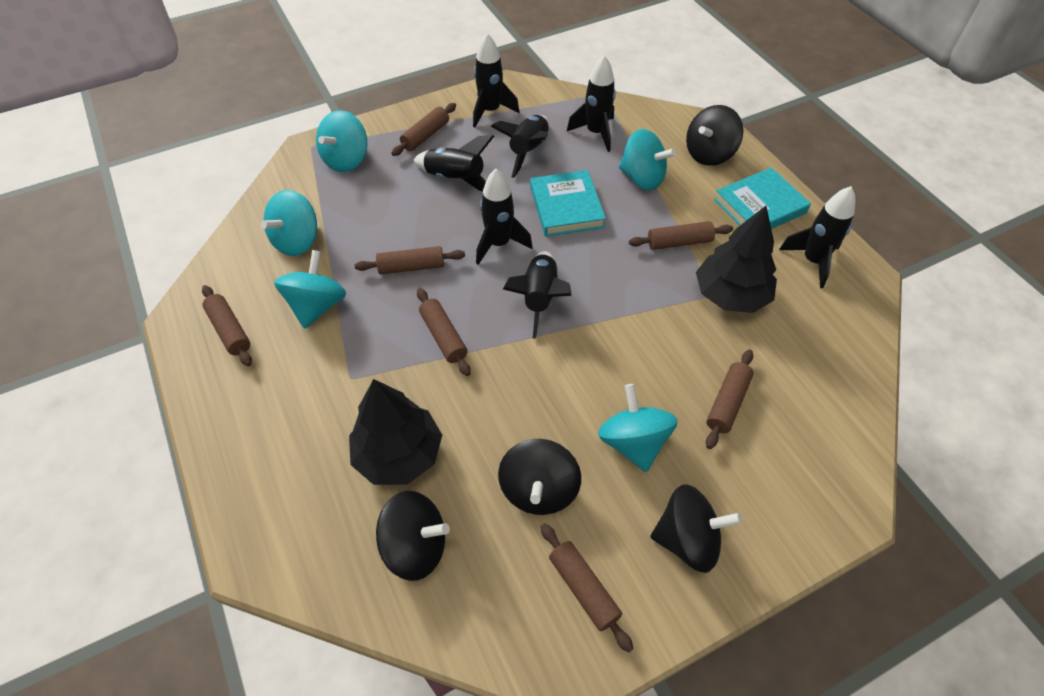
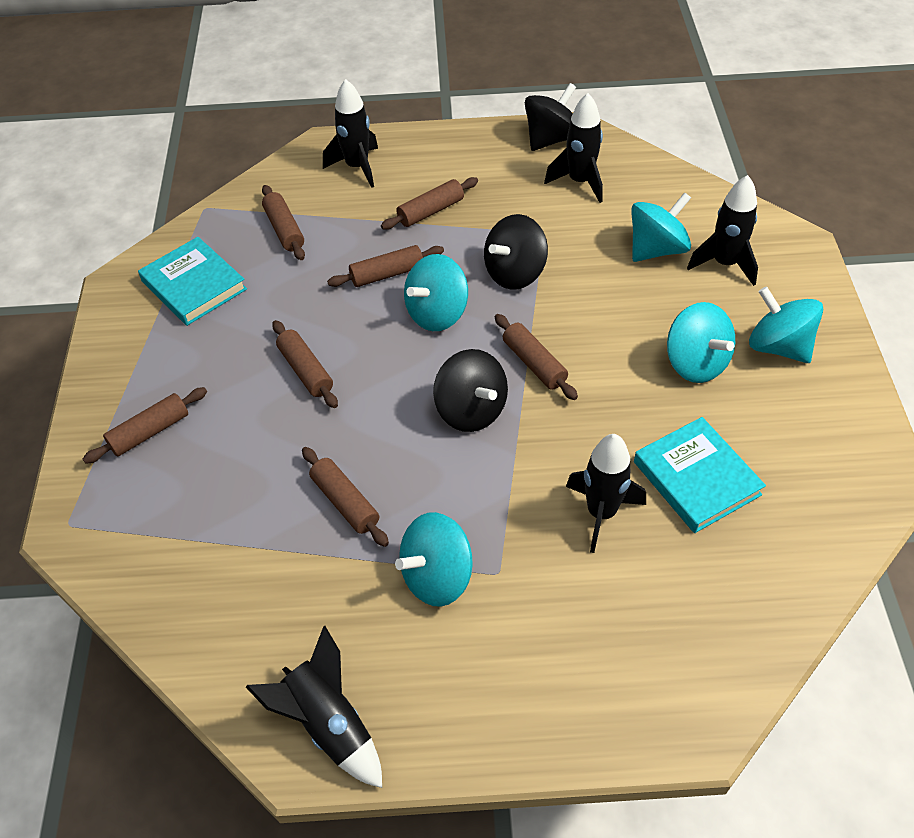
black rocket: [413,135,494,191] [473,34,520,127] [476,169,533,265] [491,115,549,178] [503,251,572,339] [567,55,616,152] [779,186,856,288] = 7 -> [246,626,382,788] [323,79,378,188] [544,93,603,203] [566,434,646,553] [687,175,758,286] = 5
black spinning top: [376,491,450,581] [498,439,581,515] [650,484,742,573] [686,105,743,166] = 4 -> [433,349,508,432] [484,214,548,289] [525,83,576,151] = 3
black tree: [349,379,442,485] [696,206,777,313] = 2 -> none = 0

